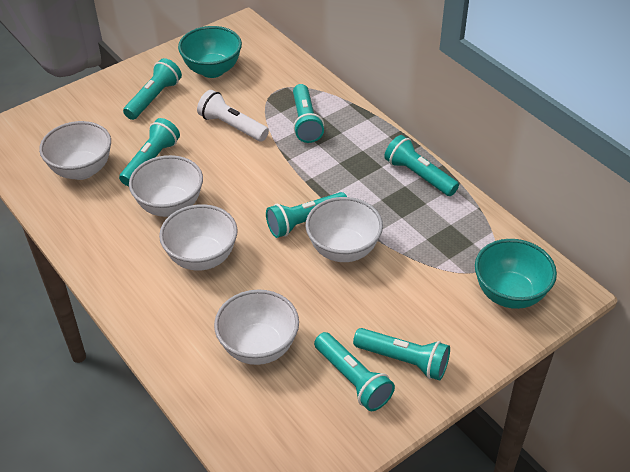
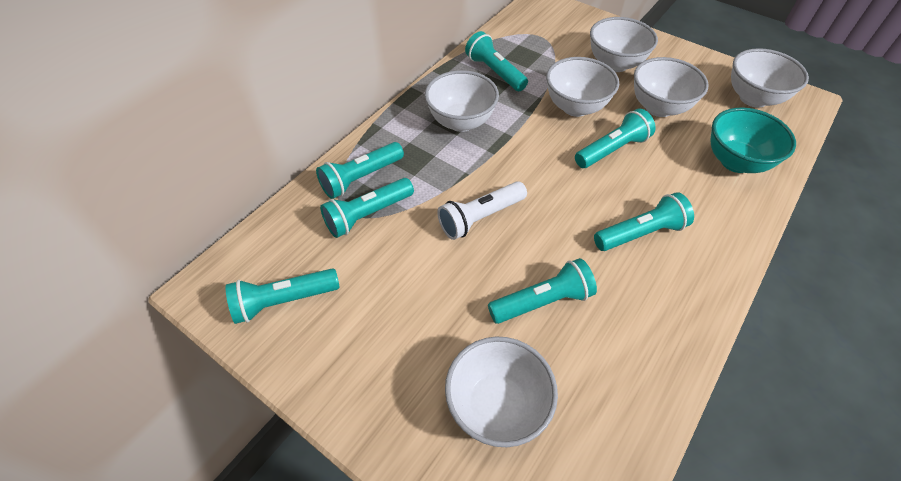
turquoise bowl: [178,26,242,78] [475,239,557,309] = 2 -> [710,108,796,173] = 1
white bowl: [39,121,111,180] [129,155,203,217] [159,204,238,271] [214,290,299,365] [306,197,383,262] = 5 -> [425,70,499,132] [445,336,558,447] [546,57,619,117] [590,17,658,72] [634,57,709,117] [731,48,809,108] = 6

